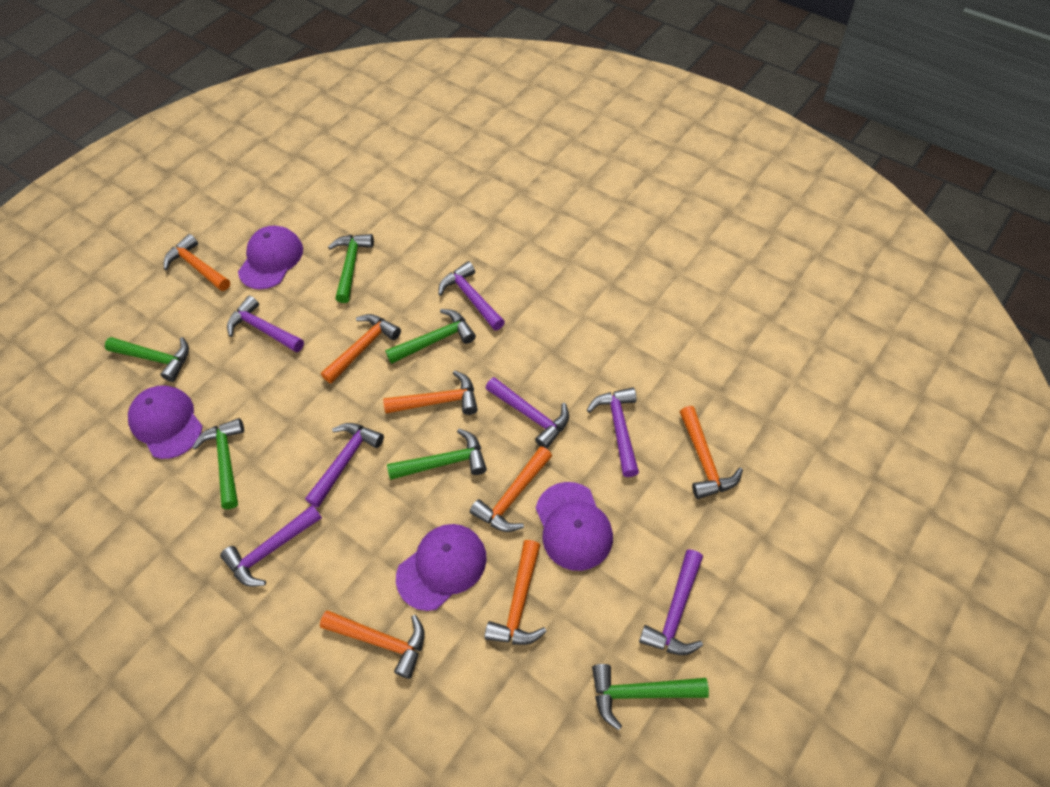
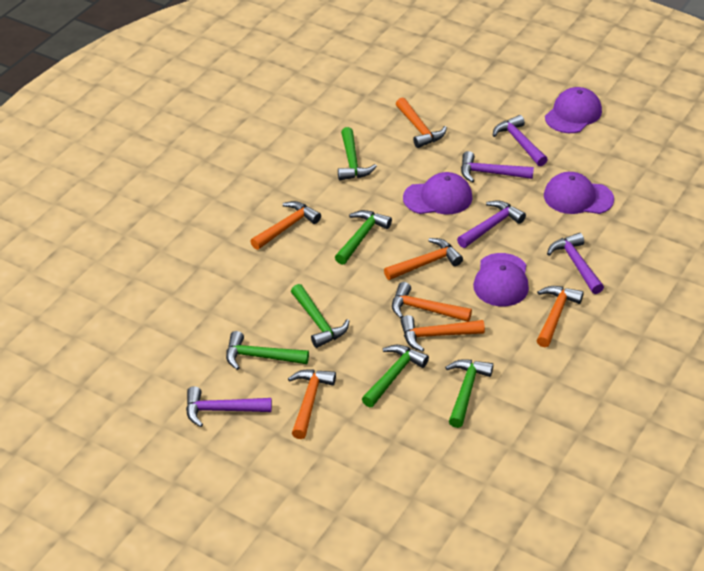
purple hammer: [220,505,322,587] [227,295,304,353] [305,423,384,508] [438,261,505,330] [485,377,569,449] [587,387,639,477] [639,549,703,655] = 7 -> [186,386,272,427] [457,201,526,248] [461,151,534,183] [493,115,548,166] [547,233,604,294] = 5

